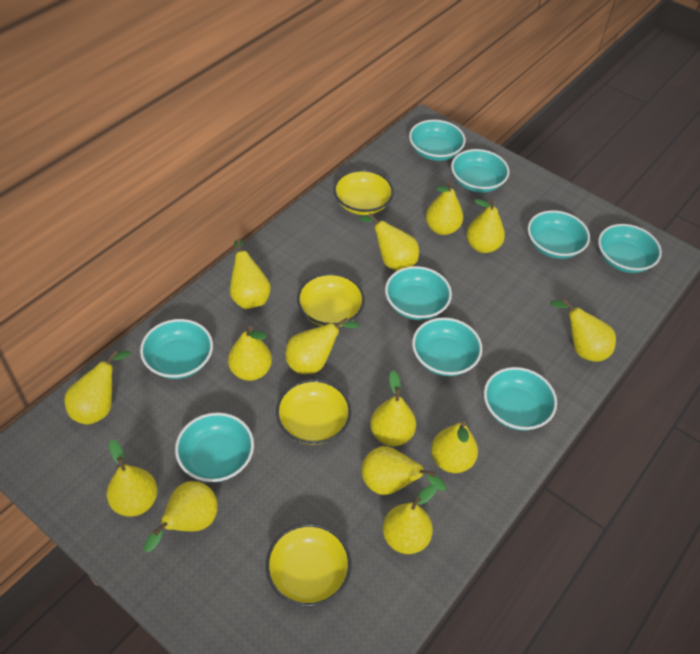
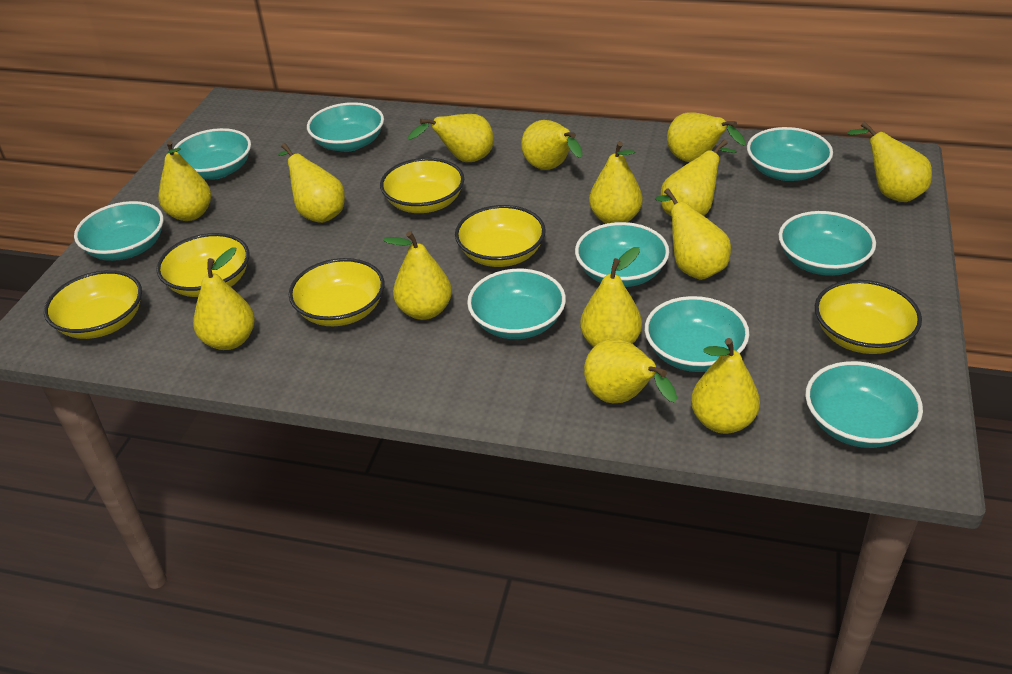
yellow bowl: [266,523,351,607] [276,379,351,445] [297,273,365,327] [333,169,394,215] = 4 -> [44,270,142,339] [156,233,249,297] [289,258,385,326] [380,158,464,213] [455,205,546,267] [815,280,922,354] = 6

